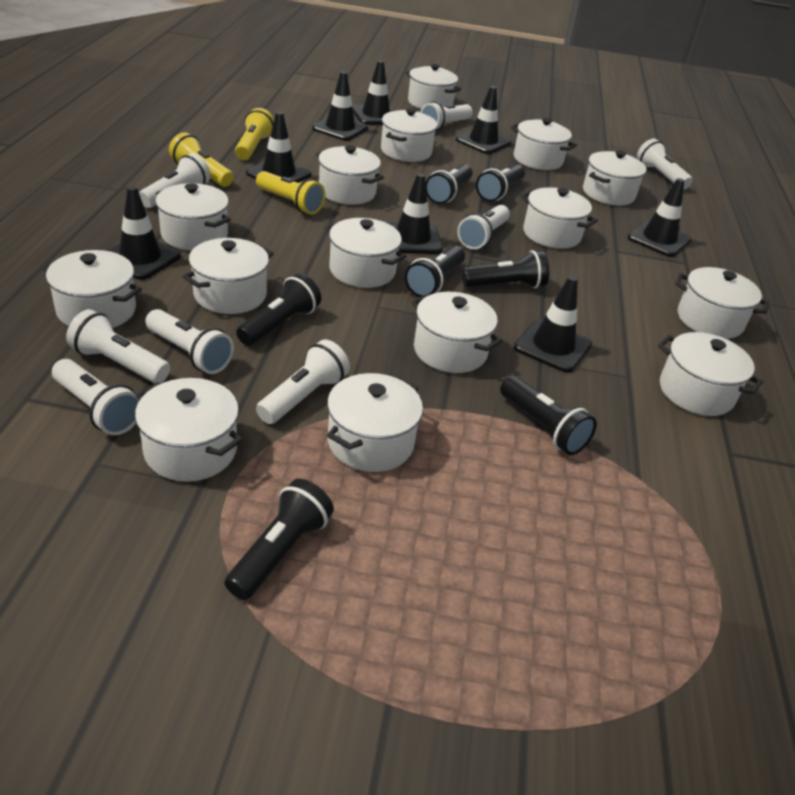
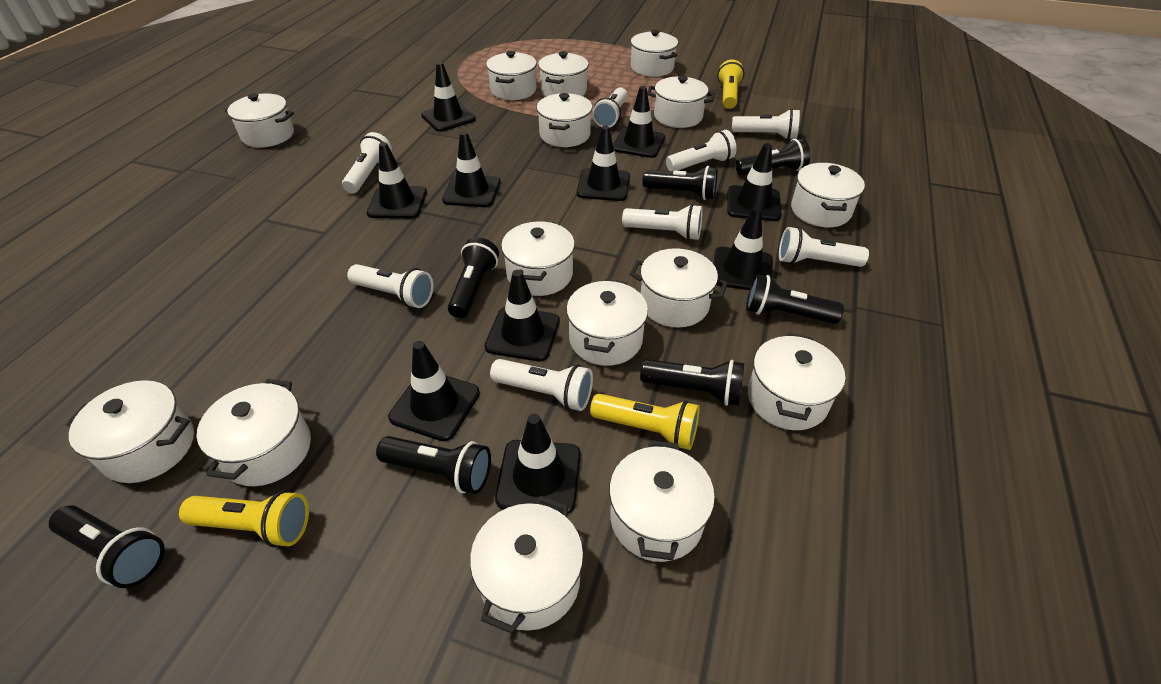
black traffic cone: [107,186,181,280] [246,112,312,183] [312,71,368,141] [352,60,394,125] [386,173,443,254] [456,86,511,154] [514,276,592,373] [628,178,692,257] = 8 -> [367,142,427,219] [388,341,480,441] [421,62,476,132] [442,131,501,207] [485,270,560,361] [495,414,581,514] [577,126,630,201] [613,86,665,158] [713,207,773,290] [727,143,782,221] = 10

